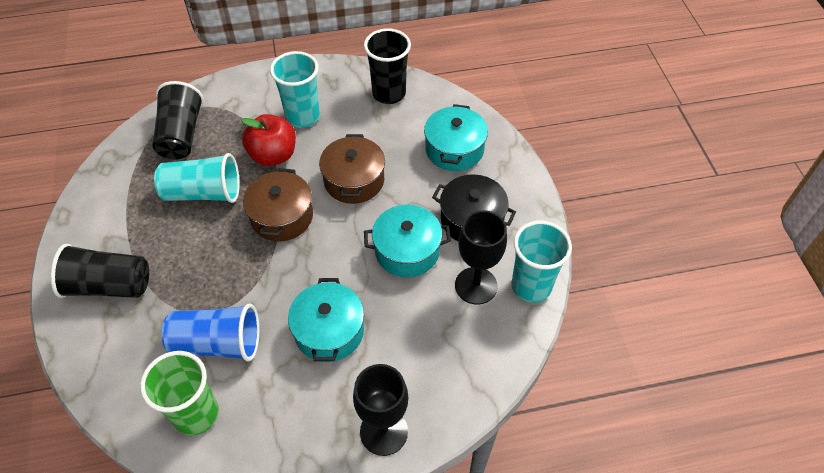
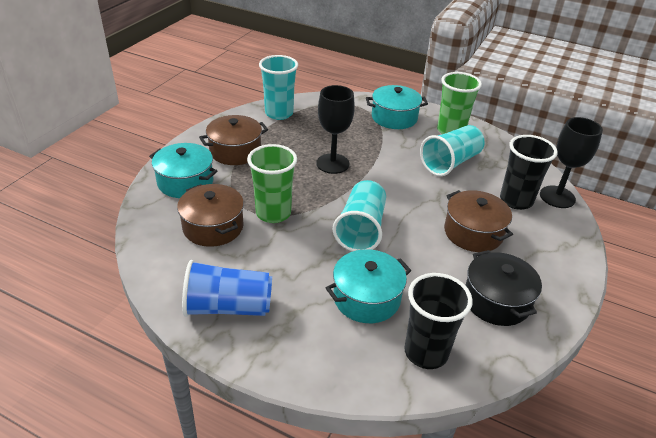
black cup: [50,244,149,298] [152,81,204,160] [364,28,411,104] = 3 -> [404,273,473,369] [500,135,558,210] = 2
brown pot: [243,168,313,241] [319,134,385,204] = 2 -> [177,184,244,247] [199,115,268,165] [444,190,513,252] = 3
green cup: [140,351,219,435] = 1 -> [247,144,297,223] [437,72,482,134] = 2
red apple: [241,114,296,166] = 1 -> none = 0

